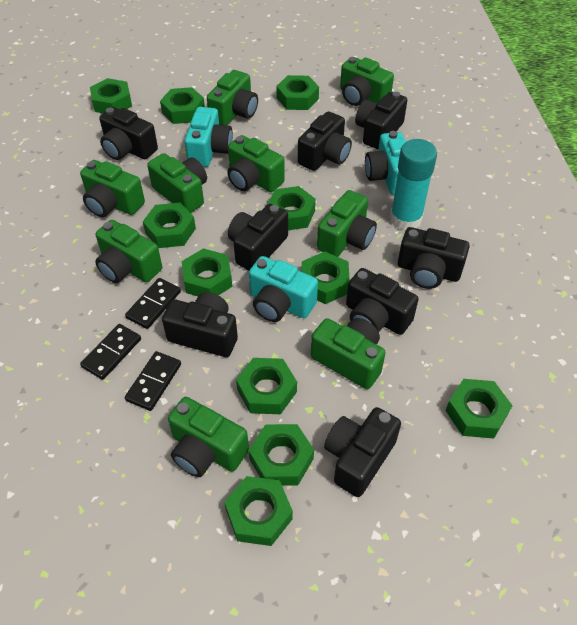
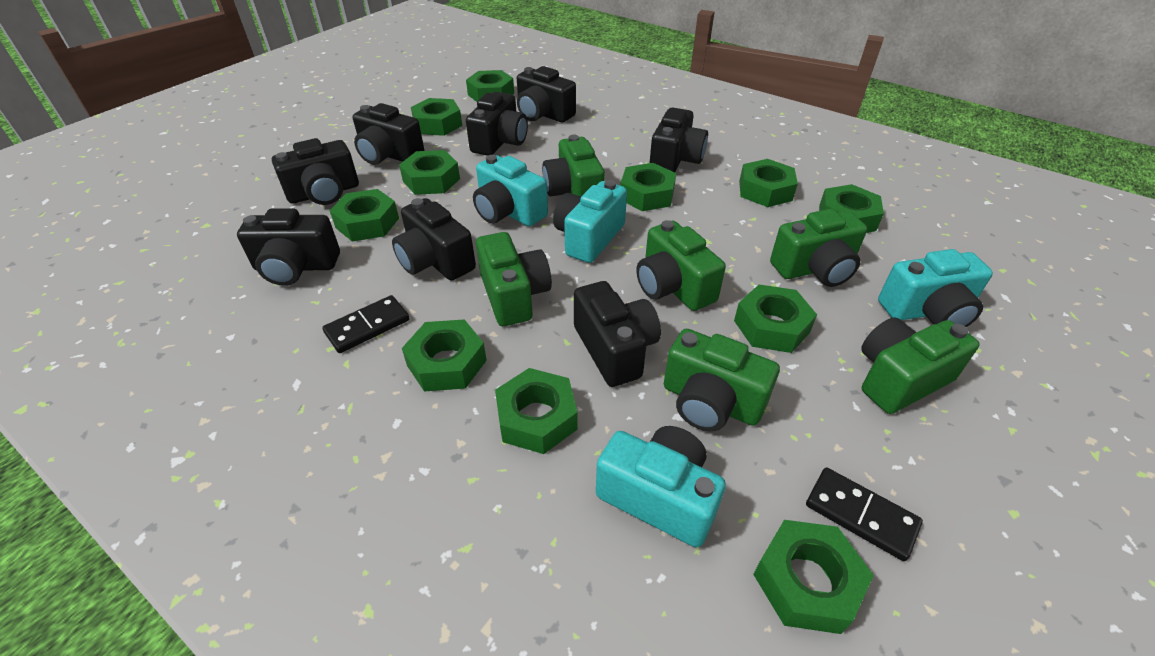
black domino: [80,324,141,380] [125,278,181,329] [125,351,181,411] = 3 -> [322,295,410,353] [806,467,923,561] = 2
green camera: [80,160,145,217] [95,220,162,283] [147,153,207,213] [168,397,249,477] [207,70,258,125] [227,135,285,192] [311,318,386,389] [317,190,377,257] [340,57,394,106] = 9 -> [476,232,552,326] [542,135,605,196] [636,220,726,311] [664,329,780,431] [770,209,867,287] [861,317,980,414] = 6
turquoise camera: [184,107,233,167] [249,256,318,322] [365,131,406,195] = 3 -> [473,155,548,226] [553,180,627,263] [596,426,726,547] [878,249,993,327] = 4
turquoise glue stick: [390,139,437,231] = 1 -> none = 0

